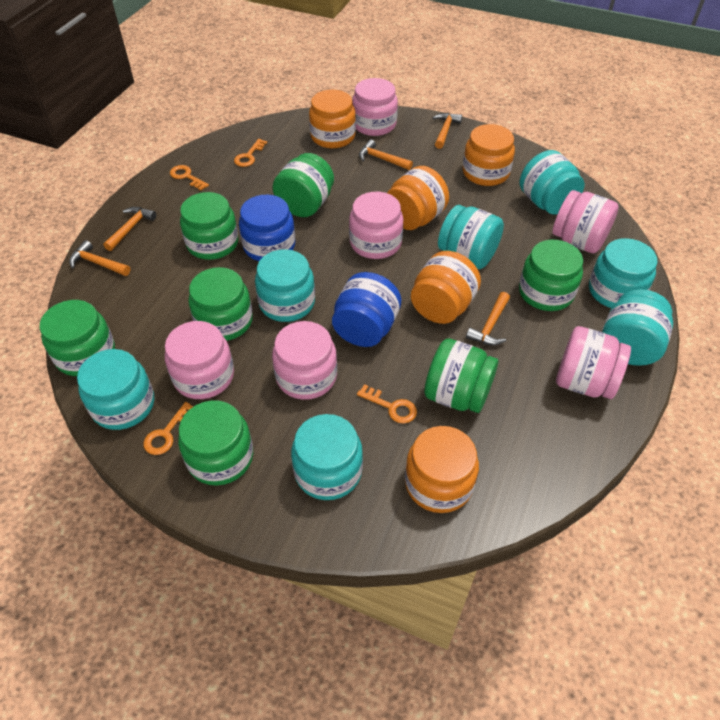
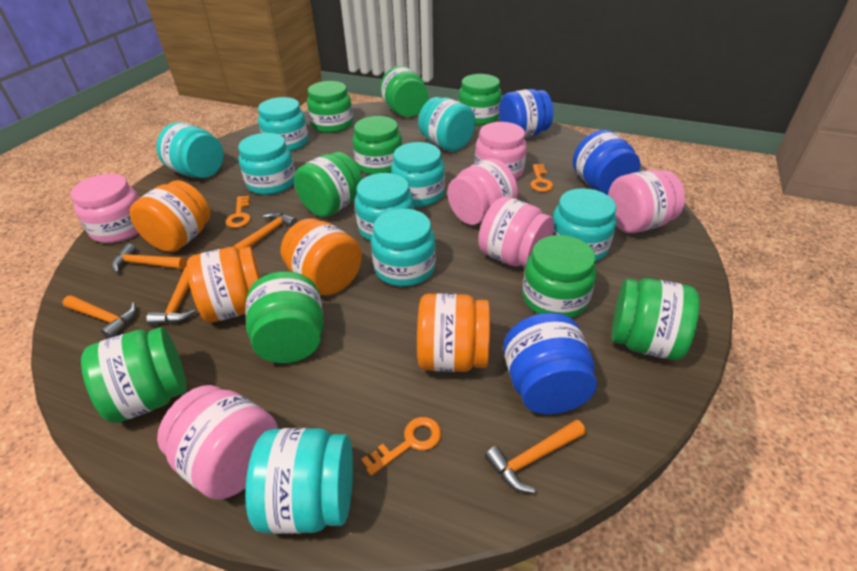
blue jar: [239,195,295,261] [332,272,401,347] = 2 -> [499,89,553,138] [503,313,597,415] [573,130,640,194] = 3
green jar: [40,300,115,376] [178,400,253,486] [180,192,239,260] [188,267,253,341] [272,153,334,217] [424,338,498,413] [519,240,583,311] = 7 -> [81,327,187,423] [246,271,324,363] [294,152,362,217] [307,81,353,133] [352,116,402,175] [380,66,428,117] [458,74,502,125] [523,235,597,318] [611,278,700,360] = 9
orange jar: [309,89,356,148] [387,166,449,230] [405,426,479,513] [411,251,481,324] [463,124,515,186] = 5 -> [130,180,211,252] [187,247,261,323] [281,218,362,296] [417,293,490,372] = 4
orange key: [143,402,194,455] [170,165,209,191] [234,139,267,167] [357,384,417,424] = 4 -> [226,196,251,228] [361,417,441,476] [530,164,554,192] = 3
turquoise jar: [77,349,154,430] [255,249,315,322] [291,414,363,500] [438,205,504,269] [520,150,585,215] [589,238,658,308] [602,289,673,366] = 7 -> [156,122,224,178] [238,133,295,195] [245,428,353,534] [258,97,308,151] [355,173,414,241] [371,209,436,287] [391,142,445,207] [418,97,475,152] [552,188,617,262] = 9

